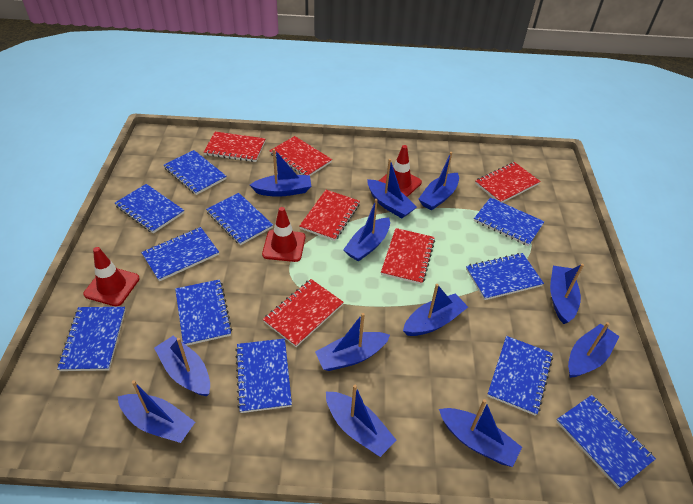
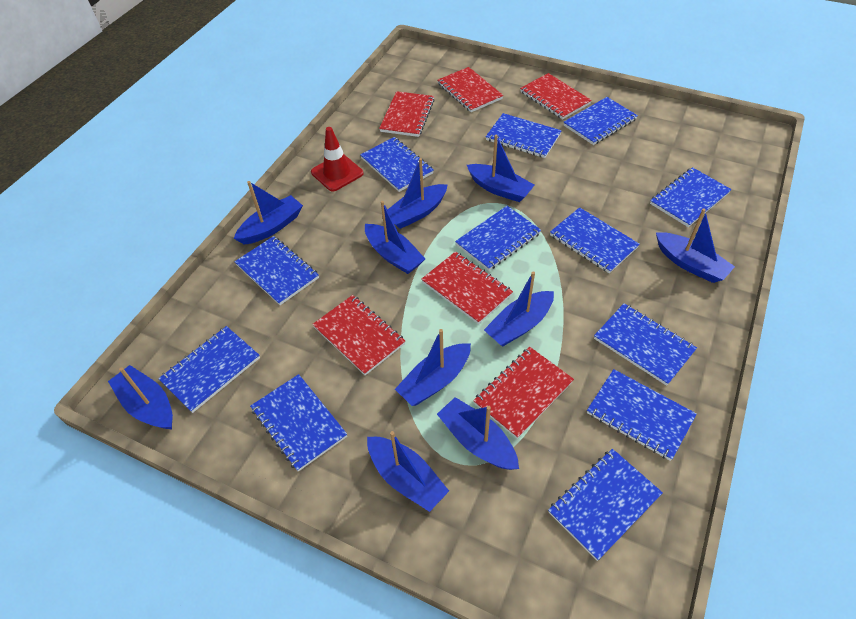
blue boat: [118,380,195,443] [154,336,210,397] [250,149,311,197] [315,313,390,371] [326,385,396,457] [343,199,390,262] [367,159,417,218] [403,284,468,336] [418,152,459,211] [439,399,522,467] [550,264,584,324] [568,322,619,378] = 12 -> [108,365,173,429] [234,181,303,245] [365,201,425,274] [367,431,449,512] [388,158,448,229] [395,329,471,406] [437,397,519,470] [467,135,535,202] [484,271,554,346] [656,208,735,283] = 10
blue notebook: [57,307,126,371] [115,184,184,233] [141,227,219,281] [164,150,227,195] [175,279,232,346] [206,193,273,245] [235,338,292,413] [466,253,544,300] [474,197,545,246] [487,336,553,416] [556,395,656,489] = 11 -> [158,326,260,413] [234,236,319,305] [250,374,347,472] [360,137,434,192] [455,206,541,271] [486,113,562,158] [548,449,663,561] [550,207,640,273] [563,97,638,145] [587,369,697,461] [594,303,697,386] [650,167,732,227] = 12
red traffic cone: [83,247,140,306] [262,207,305,262] [379,145,422,197] = 3 -> [311,127,363,192] = 1

